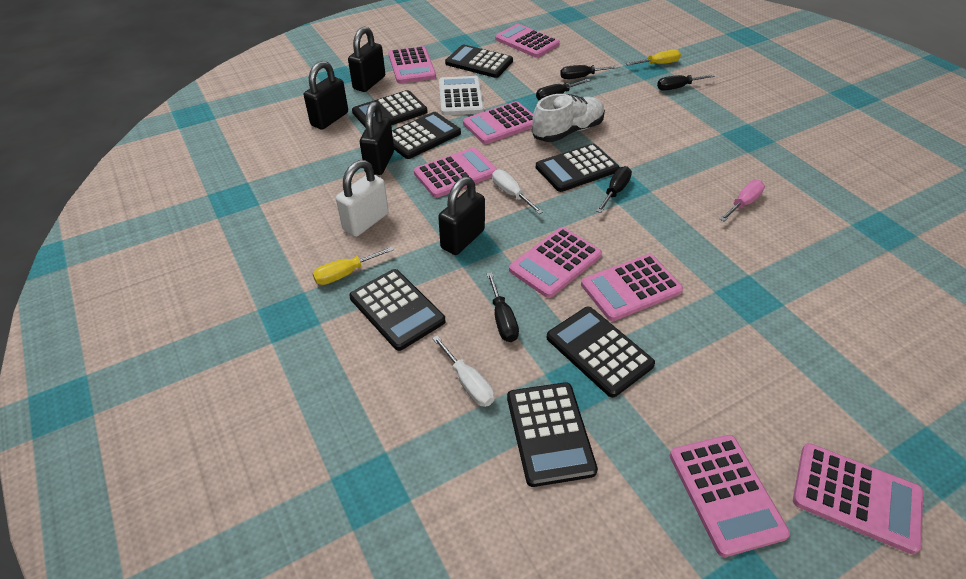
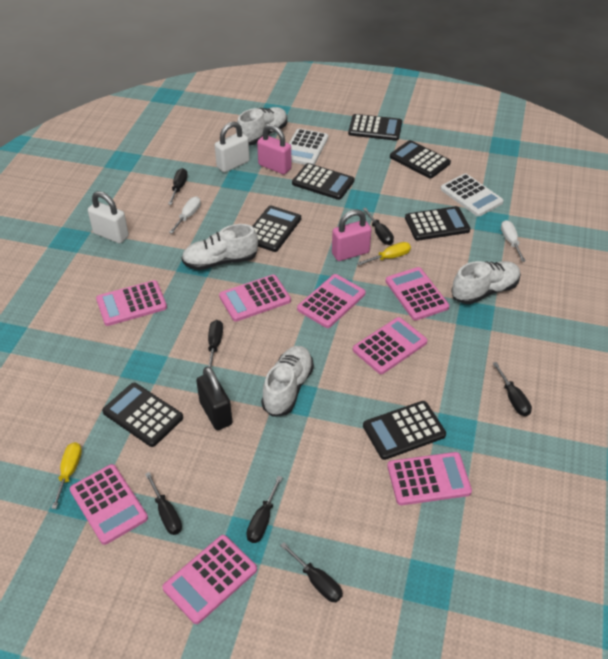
black padlock: [304,61,348,130] [348,26,385,92] [360,102,394,175] [438,177,485,255] = 4 -> [196,367,232,430] = 1
black screwdriver: [487,272,519,342] [536,79,591,101] [560,65,619,79] [596,166,632,213] [657,74,715,90] = 5 -> [145,472,182,535] [168,168,188,205] [208,320,223,369] [246,476,283,543] [280,542,343,602] [363,208,394,245] [493,362,532,416] = 7
pink padlock: none = 0 -> [257,124,292,174] [332,210,371,261] = 2
pink screwdriver: [720,180,765,221] = 1 -> none = 0
white calculator: [439,76,484,115] = 1 -> [289,128,328,165] [441,173,504,216] = 2
white padlock: [336,160,389,237] = 1 -> [88,191,129,243] [215,122,250,172] = 2
white shoe: [532,94,605,142] = 1 -> [182,224,258,270] [236,107,287,145] [261,346,314,417] [451,261,521,304] = 4

